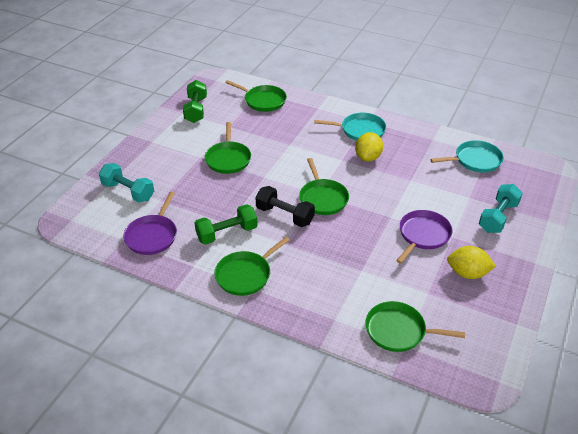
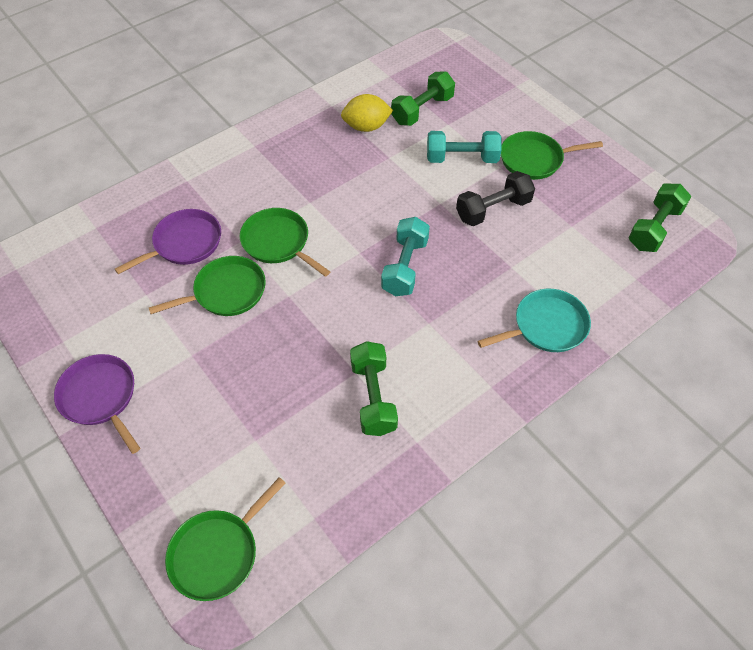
green dumbbell: [183,80,207,123] [194,204,258,245] = 2 -> [350,341,398,436] [391,72,455,126] [629,184,691,252] = 3
green pan: [205,122,251,174] [214,237,290,296] [225,80,287,112] [299,158,349,215] [365,301,465,352] = 5 -> [149,256,266,316] [165,477,286,601] [239,208,330,277] [501,131,603,180] = 4
turquoise pan: [314,113,386,141] [430,140,504,172] = 2 -> [477,289,591,352] = 1
yellow lemon: [355,132,383,162] [447,246,496,279] = 2 -> [341,94,393,132] = 1

